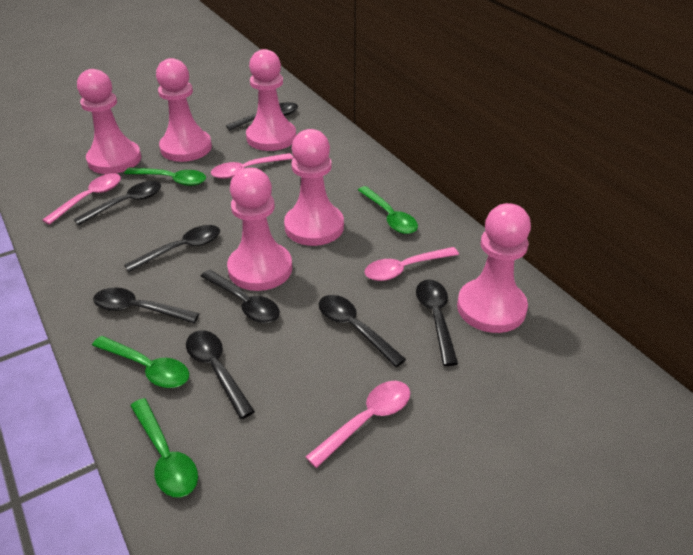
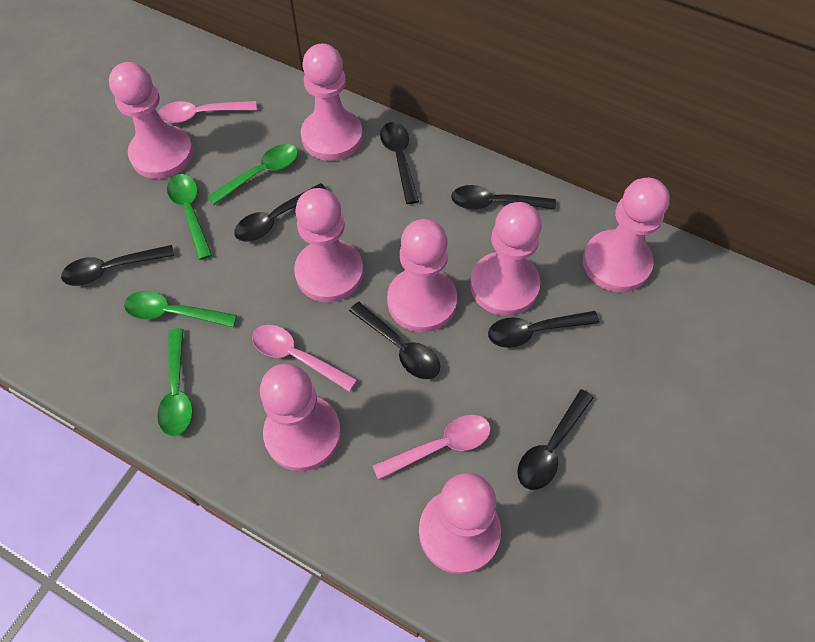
black spoon: [73,181,161,225] [93,287,200,323] [124,225,220,272] [186,330,255,419] [200,270,280,323] [226,102,298,130] [319,295,406,367] [416,280,458,366] = 8 -> [61,245,174,286] [234,183,327,242] [349,302,440,379] [380,122,419,204] [451,185,556,210] [488,311,600,348] [517,389,594,490] = 7
pink pawn: [77,69,141,174] [156,58,212,162] [227,168,292,291] [246,49,296,151] [284,129,344,246] [457,203,531,333] = 6 -> [109,62,193,179] [260,363,341,471] [294,188,363,302] [301,44,363,161] [387,219,457,332] [419,473,501,574] [470,202,542,316] [583,178,670,292] = 8
pink spoon: [42,173,121,225] [211,153,293,179] [306,381,410,468] [365,247,459,281] = 4 -> [158,101,257,123] [252,325,357,392] [372,415,491,480] = 3

